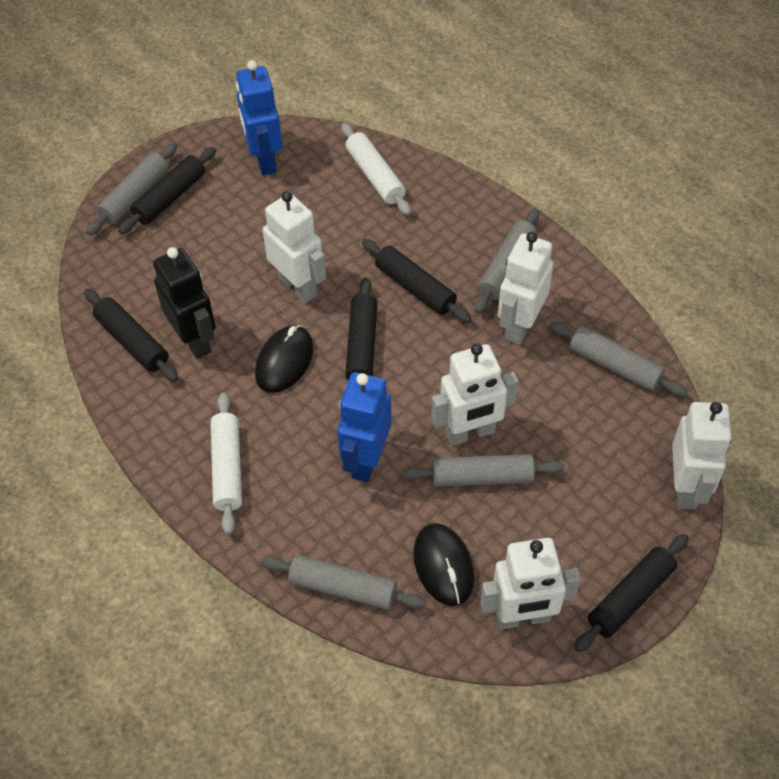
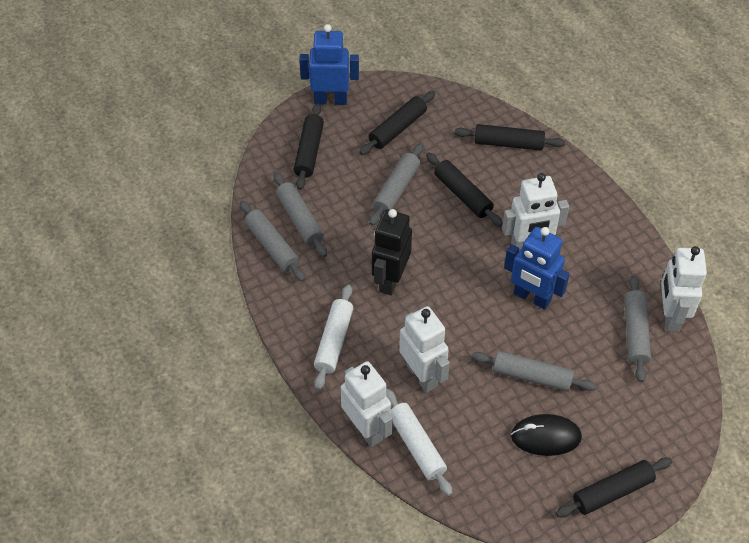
black mouse: [255,325,313,393] [413,523,474,606] = 2 -> [511,414,582,456] = 1
white robot: [263,191,326,303] [431,344,518,446] [480,538,580,629] [498,232,553,345] [672,402,732,509] = 5 -> [340,361,393,447] [399,306,450,393] [502,173,569,251] [661,246,707,331] = 4

